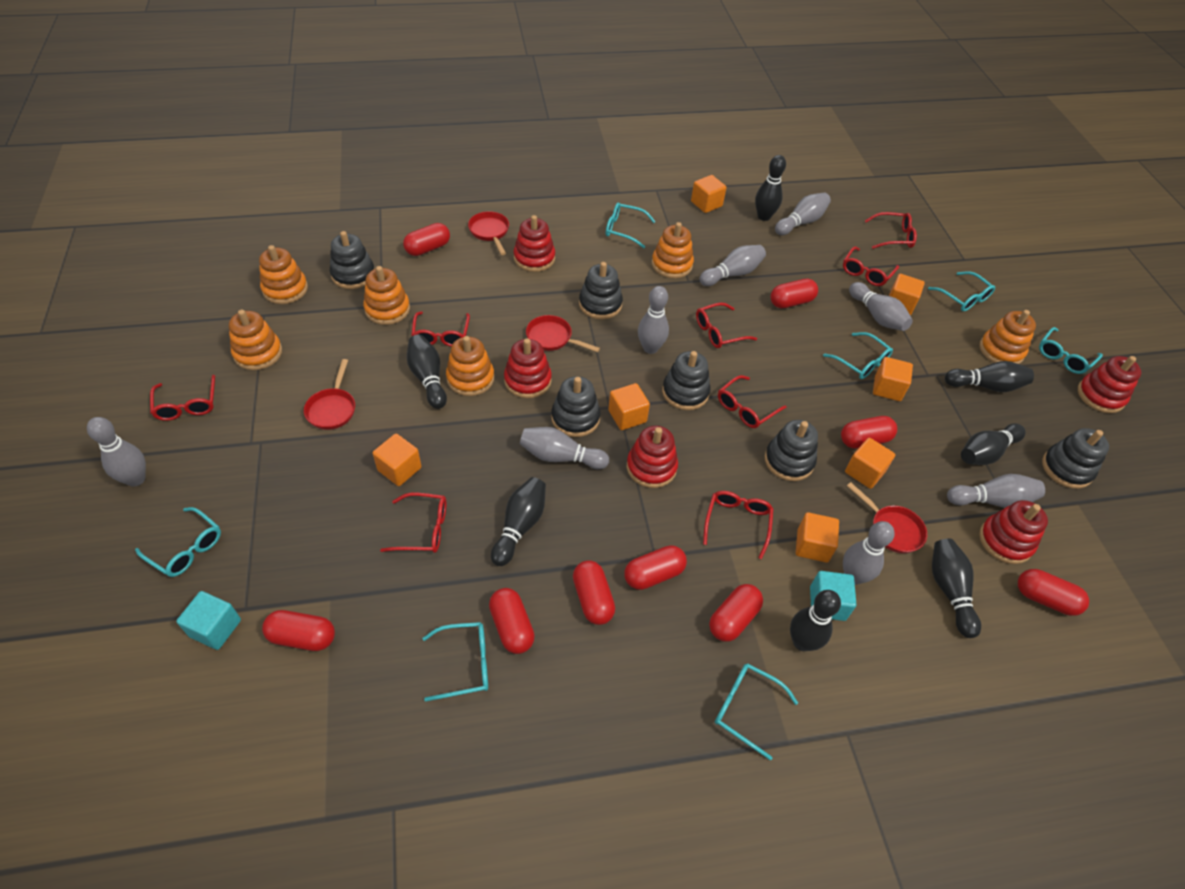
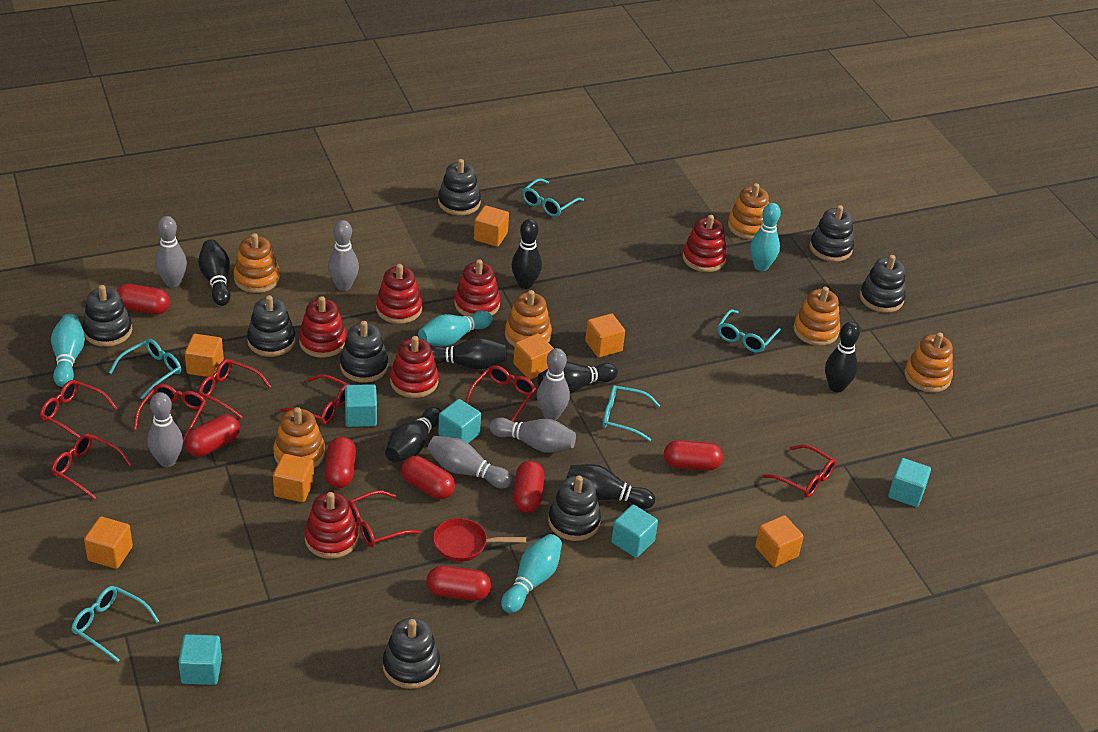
black stacking toy: [330,231,374,289] [551,376,601,437] [579,262,623,319] [662,351,711,410] [765,420,818,481] [1042,428,1109,489] = 6 -> [82,285,132,347] [247,295,296,357] [340,321,388,383] [383,618,440,689] [438,159,481,215] [548,476,601,541] [810,205,854,262] [860,255,906,313] = 8
grey bowling pin: [87,417,146,487] [520,427,609,469] [638,286,669,354] [700,245,766,286] [775,193,831,235] [843,521,895,585] [849,282,913,331] [947,474,1045,508] = 8 -> [147,392,183,467] [155,216,187,287] [328,220,359,291] [427,436,512,488] [489,417,576,452] [537,348,570,420] = 6
red capsule: [262,610,335,651] [403,223,450,256] [489,588,535,654] [573,560,615,625] [624,545,687,590] [709,584,763,642] [771,278,818,308] [841,416,897,449] [1018,569,1089,616] = 9 -> [117,284,170,314] [184,414,240,457] [324,437,356,488] [401,456,455,499] [427,566,491,601] [513,461,544,513] [664,440,723,471] = 7
red pan: [304,359,355,430] [468,211,509,255] [526,315,600,352] [847,482,927,554] = 4 -> [433,518,526,562] = 1
red stacking toy: [504,338,552,398] [514,215,555,272] [627,426,678,488] [979,500,1048,564] [1078,356,1141,413] = 5 -> [299,296,347,358] [304,492,359,559] [376,264,422,324] [390,336,439,398] [454,259,500,316] [683,215,727,272] = 6
turquoise bowling pin: none = 0 -> [51,314,85,387] [418,310,492,347] [501,534,562,613] [750,203,781,271] = 4
turquoise cube: [176,591,241,650] [810,571,856,621] = 2 -> [178,634,222,685] [345,384,377,427] [438,399,481,443] [611,505,658,558] [888,458,931,507] = 5
turquoise glasses: [135,507,221,577] [422,622,488,702] [606,202,656,248] [715,663,798,760] [823,332,893,379] [928,271,995,311] [1039,327,1103,374] = 7 -> [71,586,159,662] [109,339,181,399] [522,178,584,217] [602,385,660,442] [718,309,781,353] = 5

